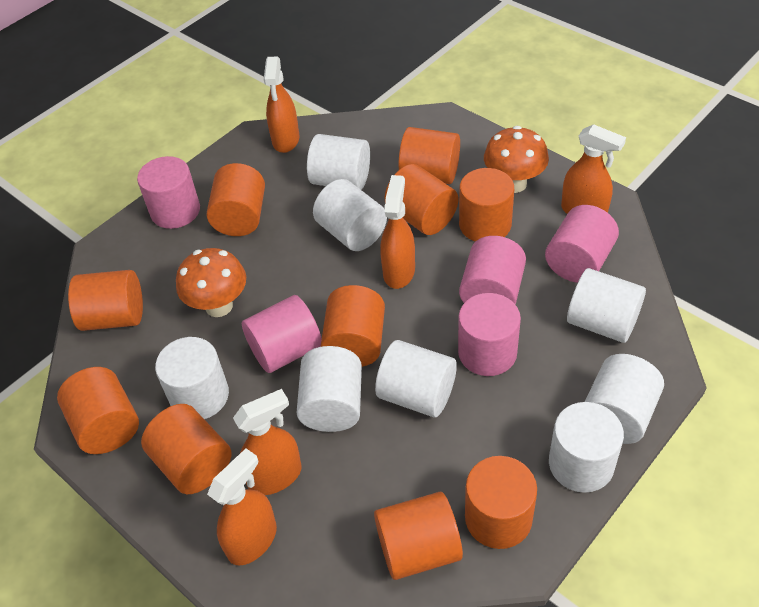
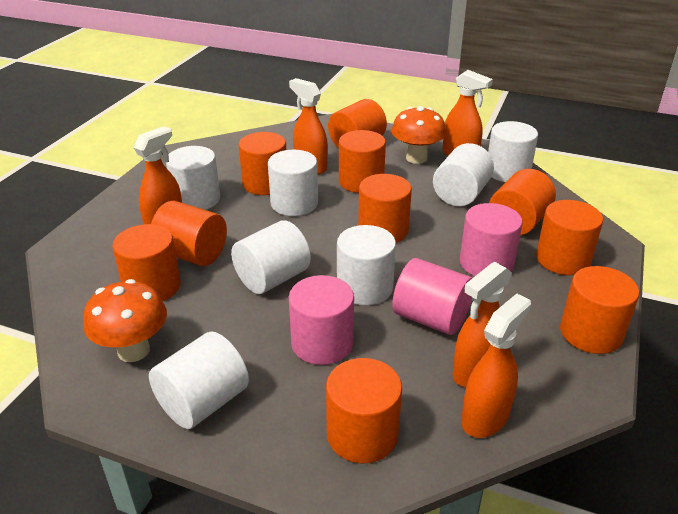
pink cylinder: [137,156,200,229] [242,295,322,373] [458,293,521,376] [459,236,526,304] [545,205,619,283] = 5 -> [289,275,354,365] [392,258,472,335] [460,203,522,276] = 3
white cylinder: [155,337,229,419] [297,346,362,432] [307,134,370,190] [313,179,387,251] [375,340,457,418] [549,402,624,493] [567,268,646,343] [585,354,664,444] = 8 -> [149,332,249,429] [166,146,220,210] [231,220,311,294] [268,150,318,216] [337,225,396,305] [433,143,494,206] [488,121,538,182] = 7

